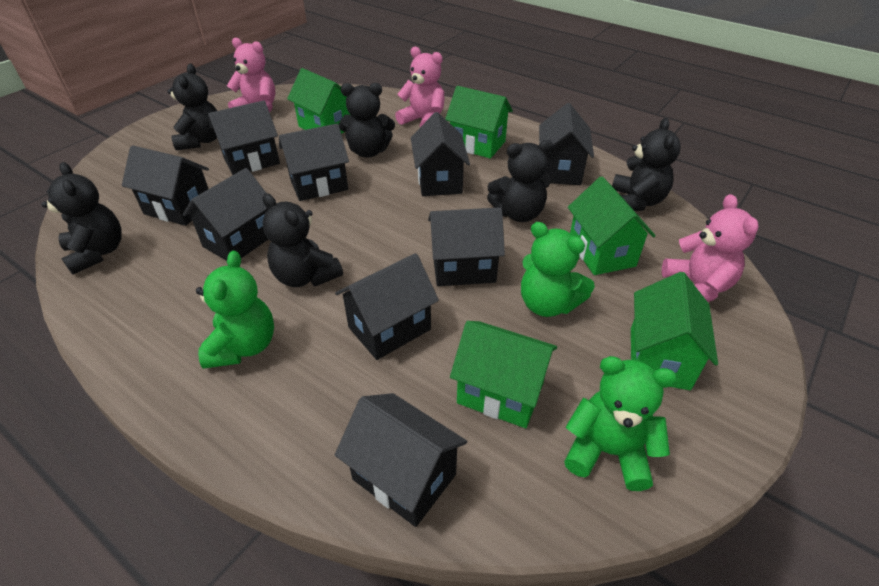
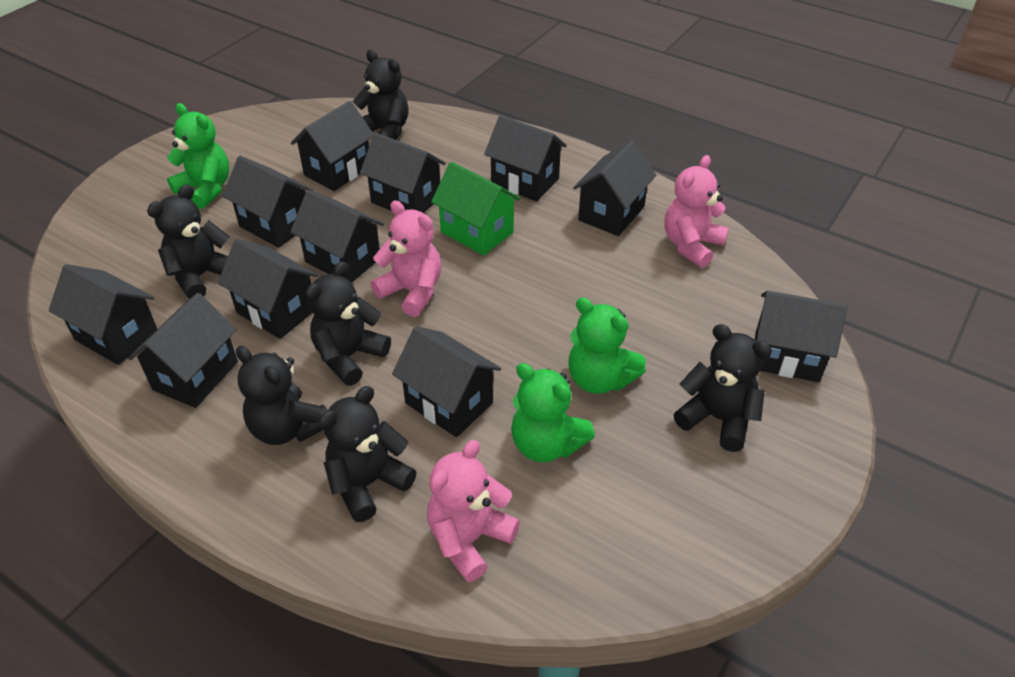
black house: [122,145,209,226] [183,168,268,261] [208,100,280,175] [279,124,349,201] [335,253,439,360] [335,393,467,527] [411,112,470,196] [428,207,505,286] [539,103,594,185] = 9 -> [49,264,157,365] [128,293,238,408] [218,238,318,339] [223,156,313,248] [290,190,384,283] [291,101,374,191] [360,133,446,213] [392,326,501,437] [484,115,567,201] [573,140,656,236] [755,291,847,382] = 11
green house: [287,68,350,134] [445,86,513,159] [450,321,557,428] [568,176,656,275] [631,272,718,390] = 5 -> [431,162,521,256] = 1

